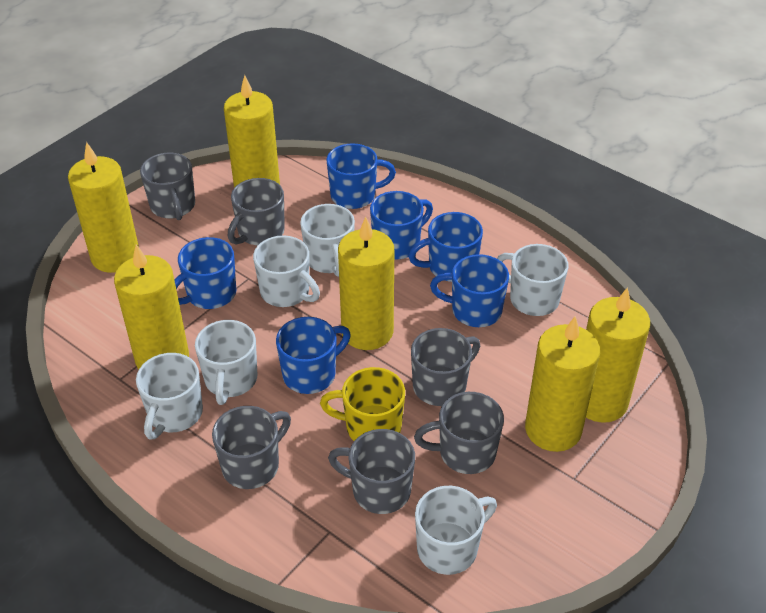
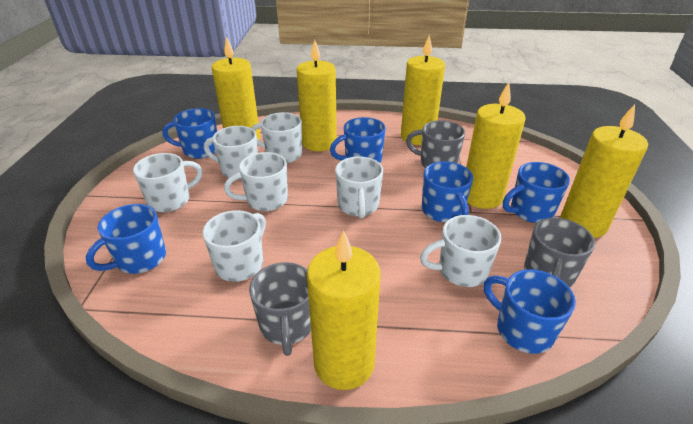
grey mug: [140,153,195,220] [212,406,291,489] [228,178,285,245] [328,429,415,514] [411,328,480,406] [414,392,504,474] = 6 -> [249,262,311,356] [406,120,465,168] [524,218,595,288] = 3
white mug: [136,353,203,440] [195,320,257,405] [253,235,320,307] [300,204,355,277] [415,486,497,575] [497,244,568,316] = 6 -> [133,153,203,212] [203,210,266,282] [204,126,258,180] [224,152,288,211] [252,112,302,163] [335,156,383,219] [420,215,502,287] = 7
yellow mug: [320,367,405,441] = 1 -> none = 0

